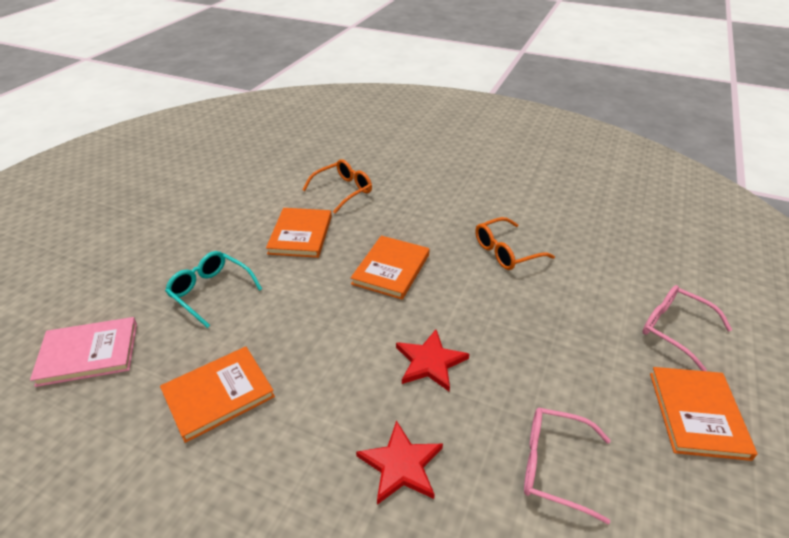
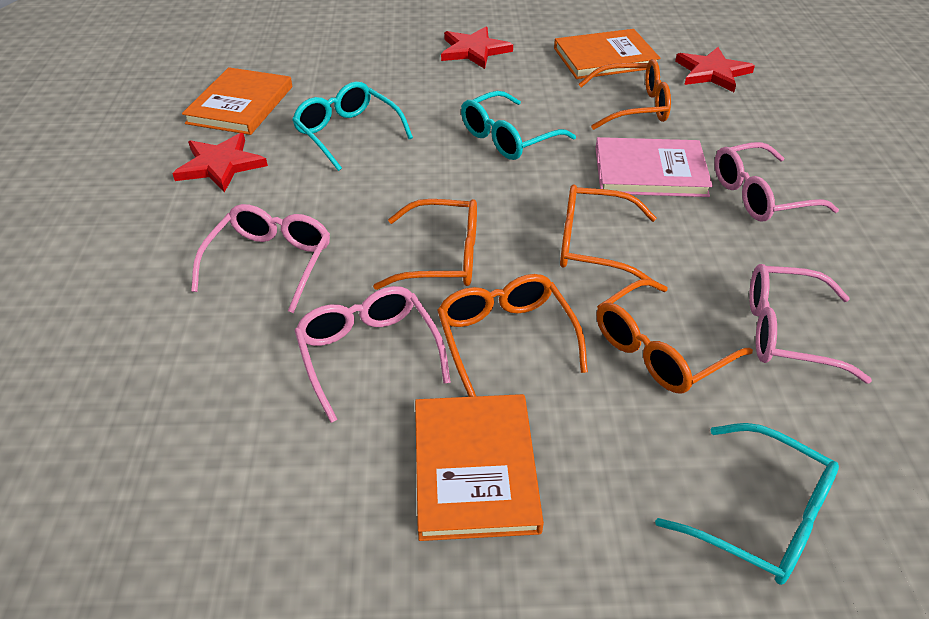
orange book: [160,346,275,443] [266,208,332,258] [351,236,429,300] [650,367,758,461] = 4 -> [182,67,292,135] [415,394,544,541] [554,29,661,79] = 3
orange glasses: [302,159,372,214] [475,217,555,270] = 2 -> [373,199,477,290] [437,274,588,397] [560,184,657,281] [579,59,671,130] [597,279,753,394] = 5
pink glasses: [524,408,611,525] [643,285,732,371] = 2 -> [191,204,330,313] [294,286,451,423] [714,142,839,222] [749,264,872,384] = 4
red star: [356,420,443,505] [396,329,469,391] = 2 -> [172,133,268,193] [441,26,513,69] [675,47,755,92] = 3
turquoise glasses: [165,251,262,328] = 1 -> [292,82,413,171] [461,91,576,160] [655,423,839,585] = 3

